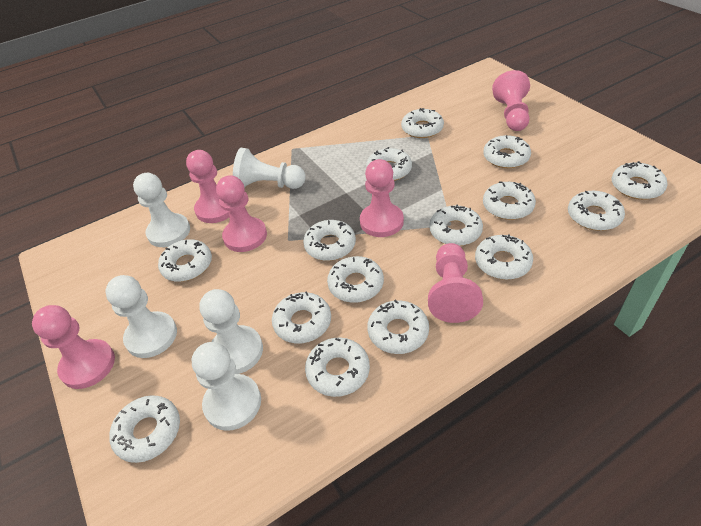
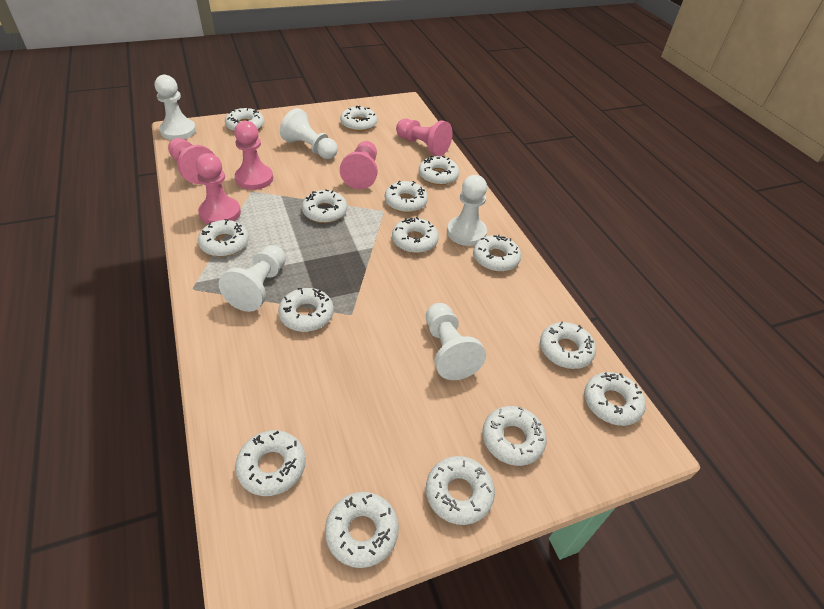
pink pawn: [32,305,115,389] [186,150,229,223] [216,175,267,252] [360,159,404,237] [428,243,483,323] [492,70,530,131] = 6 -> [168,138,215,184] [195,153,241,224] [234,121,273,190] [340,141,378,189] [396,119,453,156] = 5

